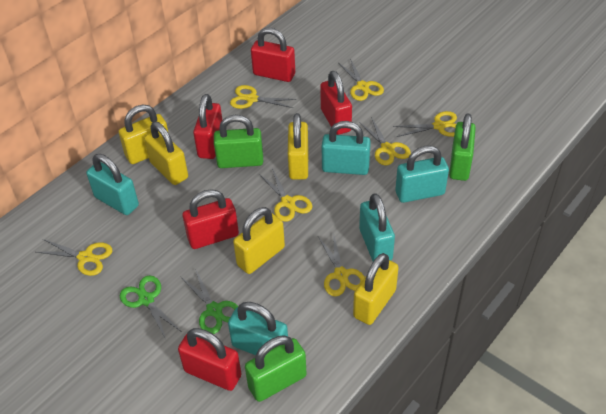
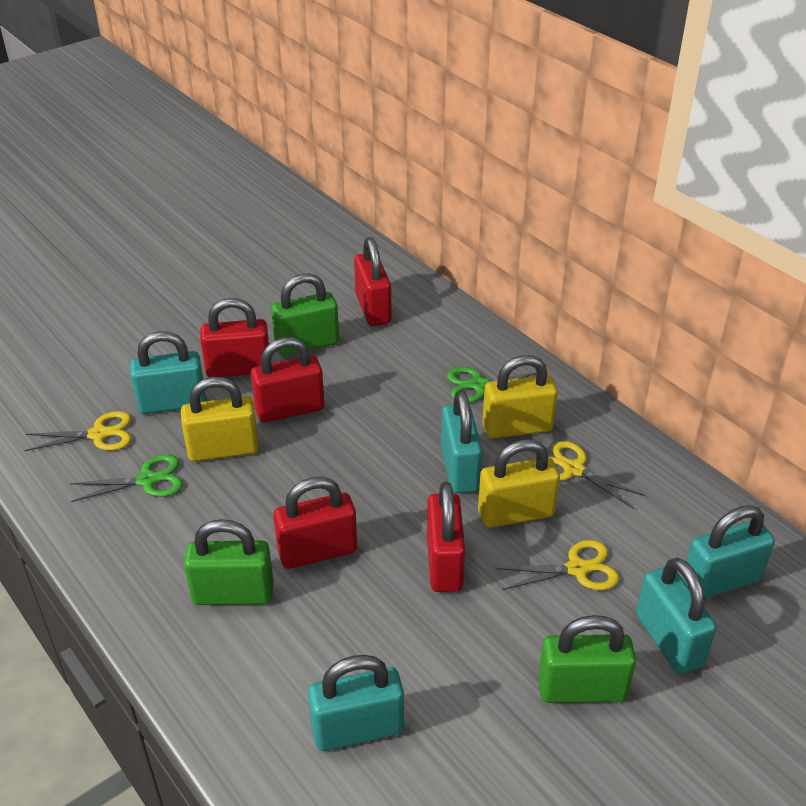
yellow padlock: [119,105,168,164] [144,122,188,185] [233,207,285,274] [288,113,308,180] [353,253,399,325] = 5 -> [181,377,259,462] [478,439,560,528] [482,355,558,439] = 3
yellow scissors: [37,239,112,276] [230,85,296,109] [259,168,312,222] [318,232,365,297] [339,59,384,101] [359,117,411,165] [393,111,457,137] = 7 -> [24,411,131,451] [496,540,619,590] [549,441,645,508] = 3

